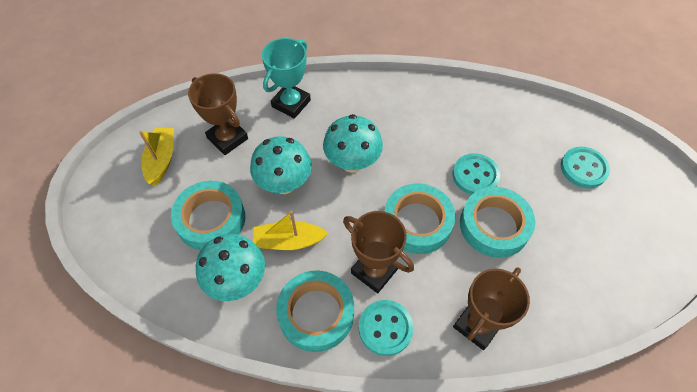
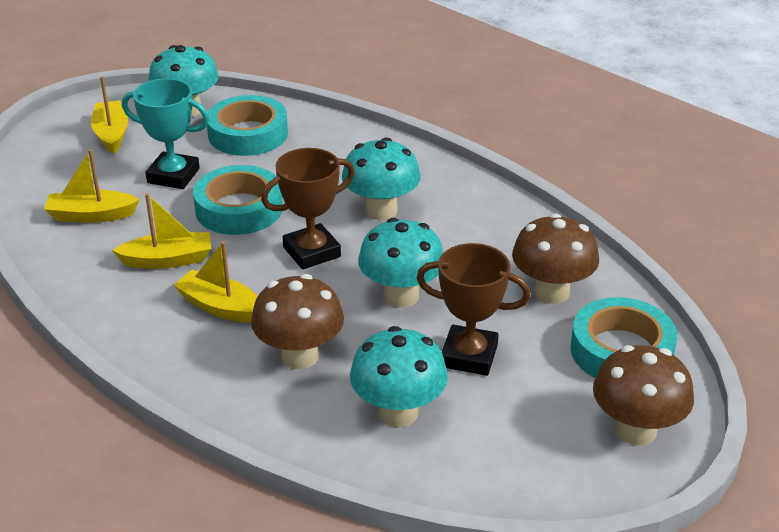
brown mushroom: none = 0 -> [251,274,344,369] [512,213,599,304] [593,345,694,445] = 3
brown trophy: [188,73,248,155] [343,211,414,293] [453,268,530,350] = 3 -> [261,148,355,270] [417,243,531,376] = 2
turquoise button: [359,300,414,356] [453,153,500,195] [561,147,610,188] = 3 -> none = 0
turquoise mushroom: [196,234,265,301] [250,136,312,194] [323,114,383,173] = 3 -> [149,45,219,117] [342,137,421,220] [350,326,448,427] [358,218,443,308] = 4
turquoise tape: [171,181,245,250] [276,271,354,352] [384,183,455,254] [460,187,535,258] = 4 -> [193,165,283,235] [207,95,288,156] [571,297,677,378] = 3
yellow boat: [139,128,174,185] [253,211,328,250] = 2 -> [44,149,139,223] [91,76,128,154] [112,193,211,269] [174,241,258,323] = 4

